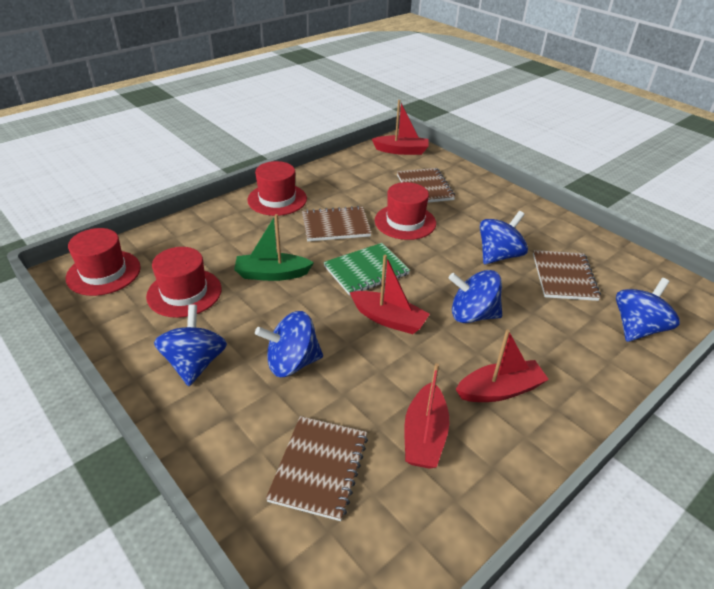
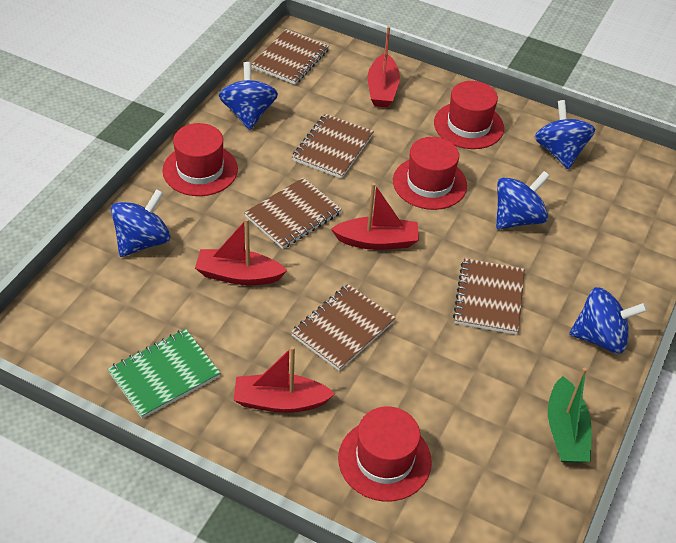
brown notebook: [266,416,368,521] [302,206,372,241] [397,168,455,203] [533,250,601,301] = 4 -> [244,177,342,249] [251,29,329,85] [291,284,396,371] [292,114,374,179] [453,258,525,335] = 5

